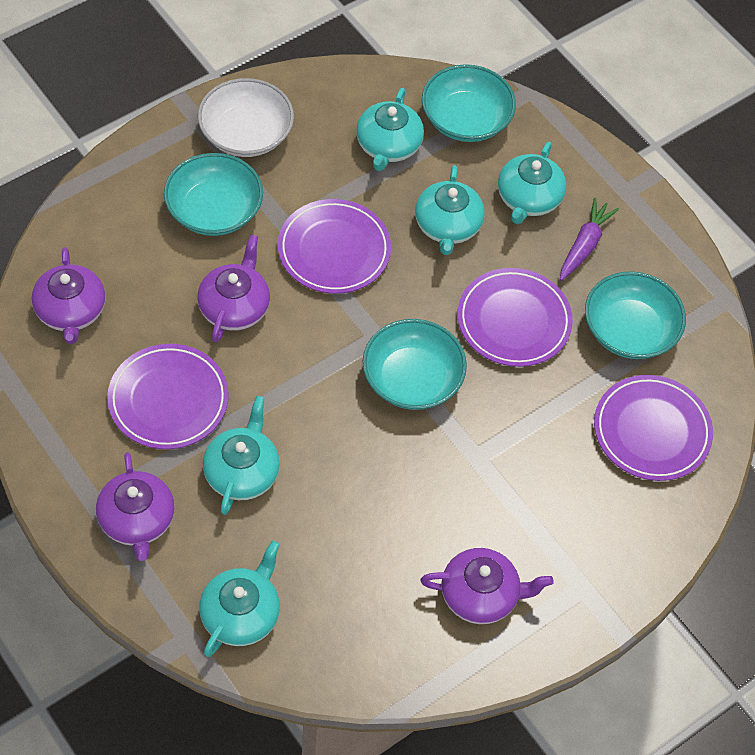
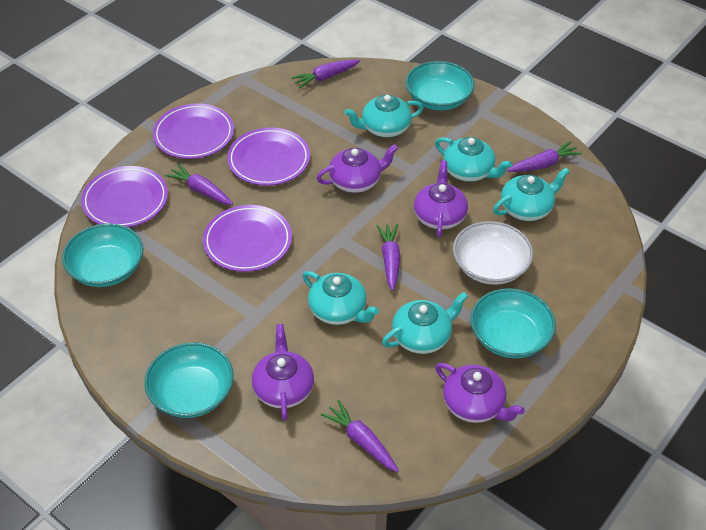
purple carrot: [560,198,619,281] = 1 -> [165,164,233,205] [291,59,360,89] [321,400,399,472] [376,224,401,291] [507,141,582,172] = 5

